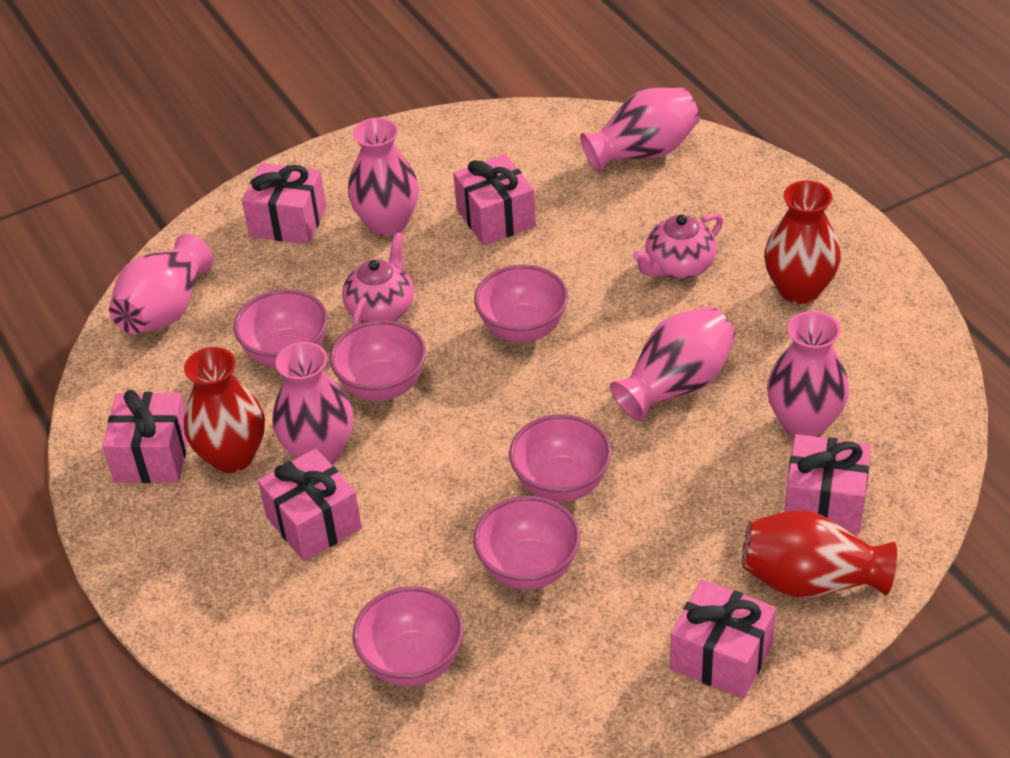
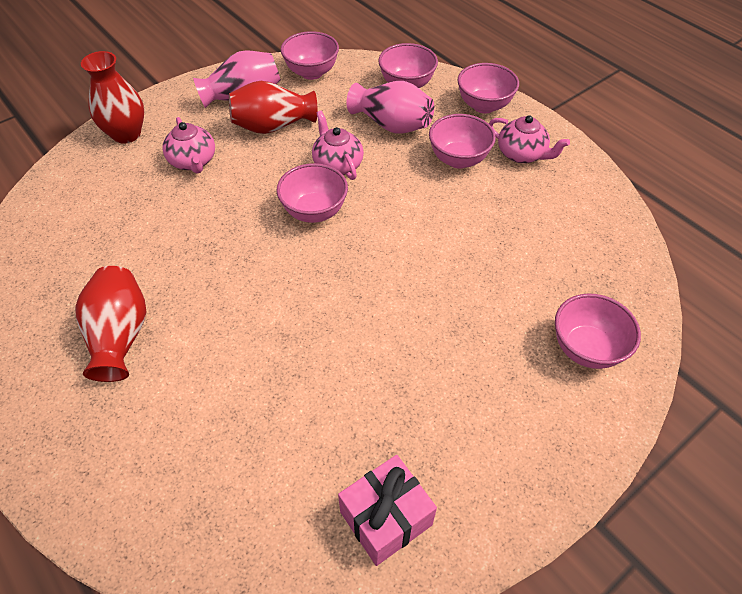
pink gift: [102,390,188,483] [242,163,326,244] [258,448,362,562] [453,154,536,245] [670,579,776,699] [784,434,871,533] = 6 -> [338,455,437,566] = 1
pink teapot: [342,232,414,327] [632,213,723,279] = 2 -> [162,117,215,174] [312,111,364,180] [489,115,570,163] = 3
pink vase: [109,234,213,334] [272,342,353,464] [348,118,419,236] [580,88,700,173] [610,306,736,421] [767,311,849,437] = 6 -> [193,50,281,108] [346,81,434,134] = 2

